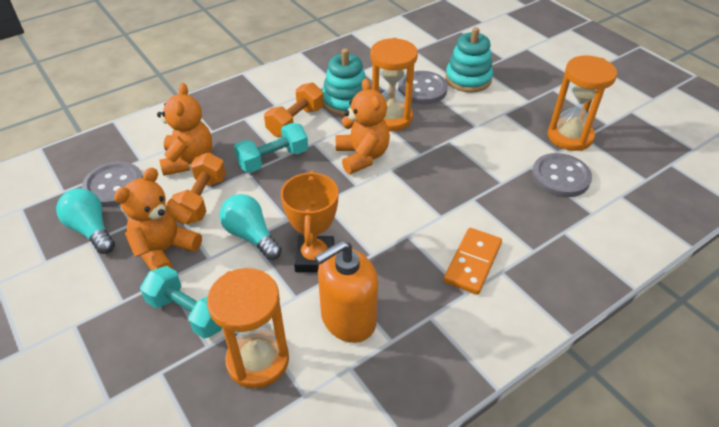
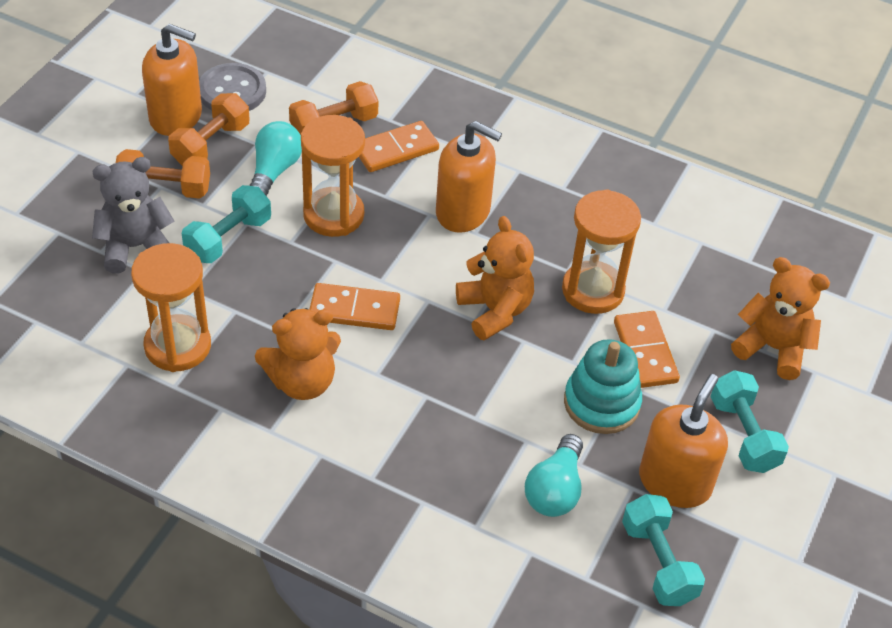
grey button: [82,162,143,207] [398,71,448,104] [532,153,592,197] = 3 -> [199,63,266,111] = 1
grey teddy bear: none = 0 -> [92,157,174,273] = 1
orange domino: [444,228,502,295] = 1 -> [309,283,400,330] [359,121,439,172] [614,311,680,388] = 3
orange dumbbell: [171,153,226,225] [264,83,324,137] = 2 -> [116,149,210,199] [168,93,250,166] [289,81,378,135] = 3
orange soap dispenser: [315,240,378,343] = 1 -> [142,24,202,136] [436,121,502,233] [639,374,728,508] = 3
orange trophy: [281,170,339,272] = 1 -> none = 0
turquoise dumbbell: [140,266,222,339] [234,123,308,173] = 2 -> [182,185,271,263] [622,494,705,606] [711,370,789,473] = 3
turquoise stacking toy: [322,48,366,116] [445,27,493,93] = 2 -> [564,339,642,434] = 1

